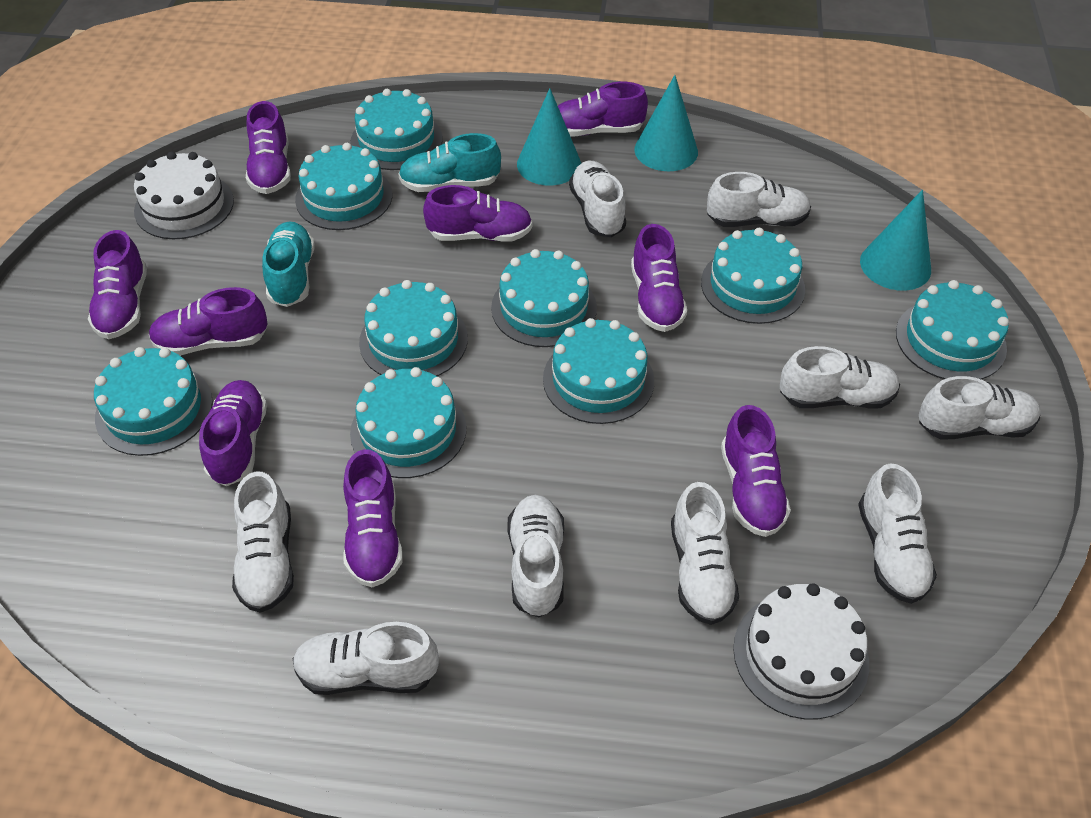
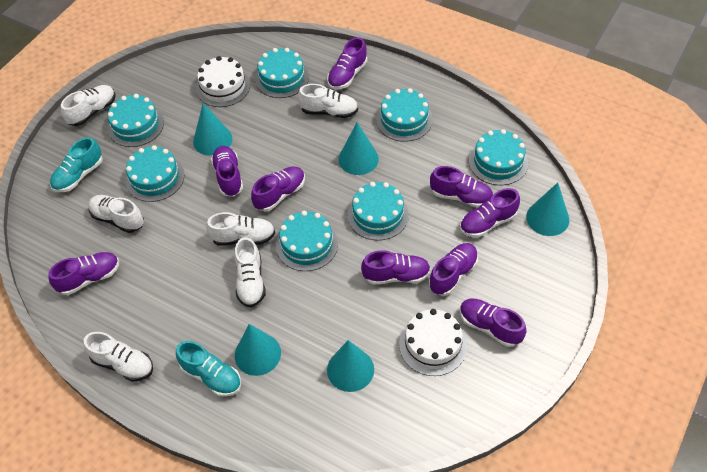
turquoise cake: [94,347,213,456] [295,143,392,230] [350,89,442,170] [350,367,466,478] [359,280,468,376] [491,249,597,347] [543,318,654,424] [701,228,805,324] [896,280,1009,379] = 9 -> [108,94,164,147] [125,145,184,202] [255,48,309,98] [276,211,338,271] [348,182,409,241] [376,88,433,142] [469,129,528,185] = 7
turquoise cone: [517,88,581,185] [634,75,698,171] [860,190,931,291] = 3 -> [193,103,232,156] [235,324,281,376] [327,340,374,392] [338,122,379,175] [526,183,569,236] = 5
white shoe: [232,471,294,613] [293,622,439,695] [507,495,564,617] [569,161,626,237] [671,482,739,625] [707,172,811,227] [780,346,900,409] [858,463,937,604] [919,376,1041,440] = 9 -> [61,85,116,126] [83,332,153,382] [88,195,144,233] [206,212,275,246] [234,237,266,307] [298,84,358,118] = 6

